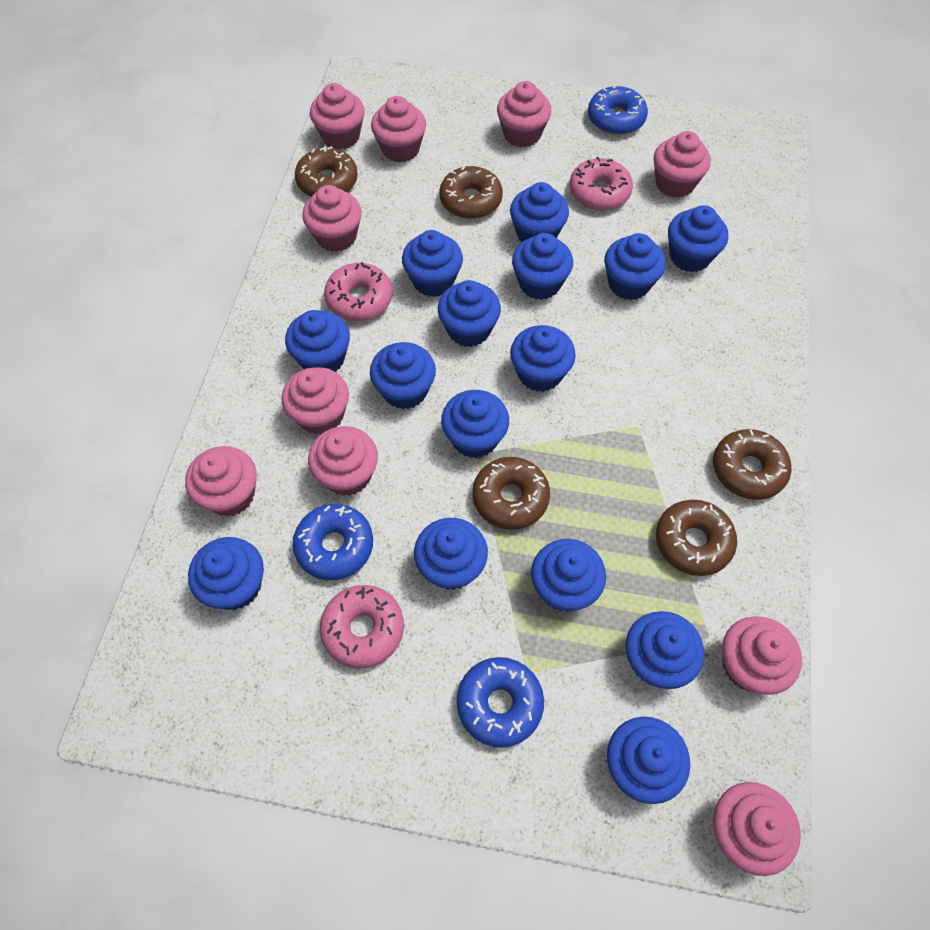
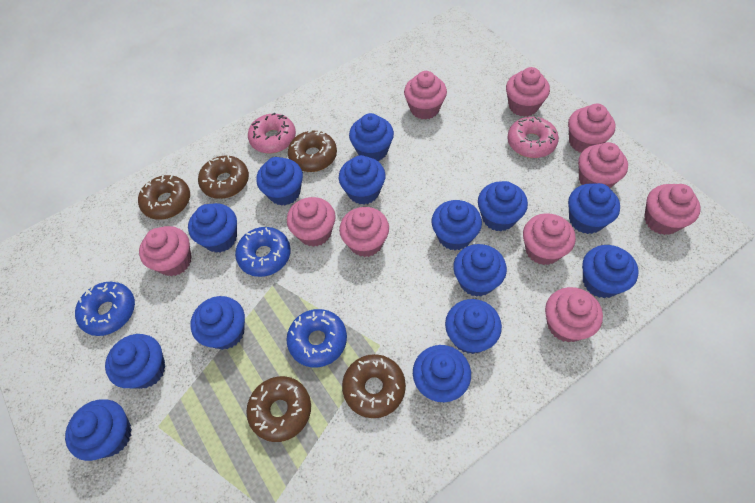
blue cupcake: [188,537,264,610] [285,310,350,372] [370,342,436,409] [402,230,463,297] [414,518,488,590] [438,280,501,347] [441,390,509,458] [510,182,569,242] [510,325,576,392] [512,233,573,300] [531,539,606,612] [604,233,666,300] [607,717,690,804] [626,611,704,689] [668,205,728,272] = 15 -> [65,399,132,461] [105,334,166,389] [188,203,237,253] [190,296,245,350] [256,157,303,206] [339,155,386,205] [349,113,394,161] [413,345,471,402] [432,200,482,250] [445,299,502,354] [453,244,507,297] [478,181,528,231] [568,183,620,234] [582,245,638,298] = 14
pink donut: [320,585,404,669] [324,262,392,321] [569,157,633,210] = 3 -> [248,113,296,153] [507,116,559,158] = 2

